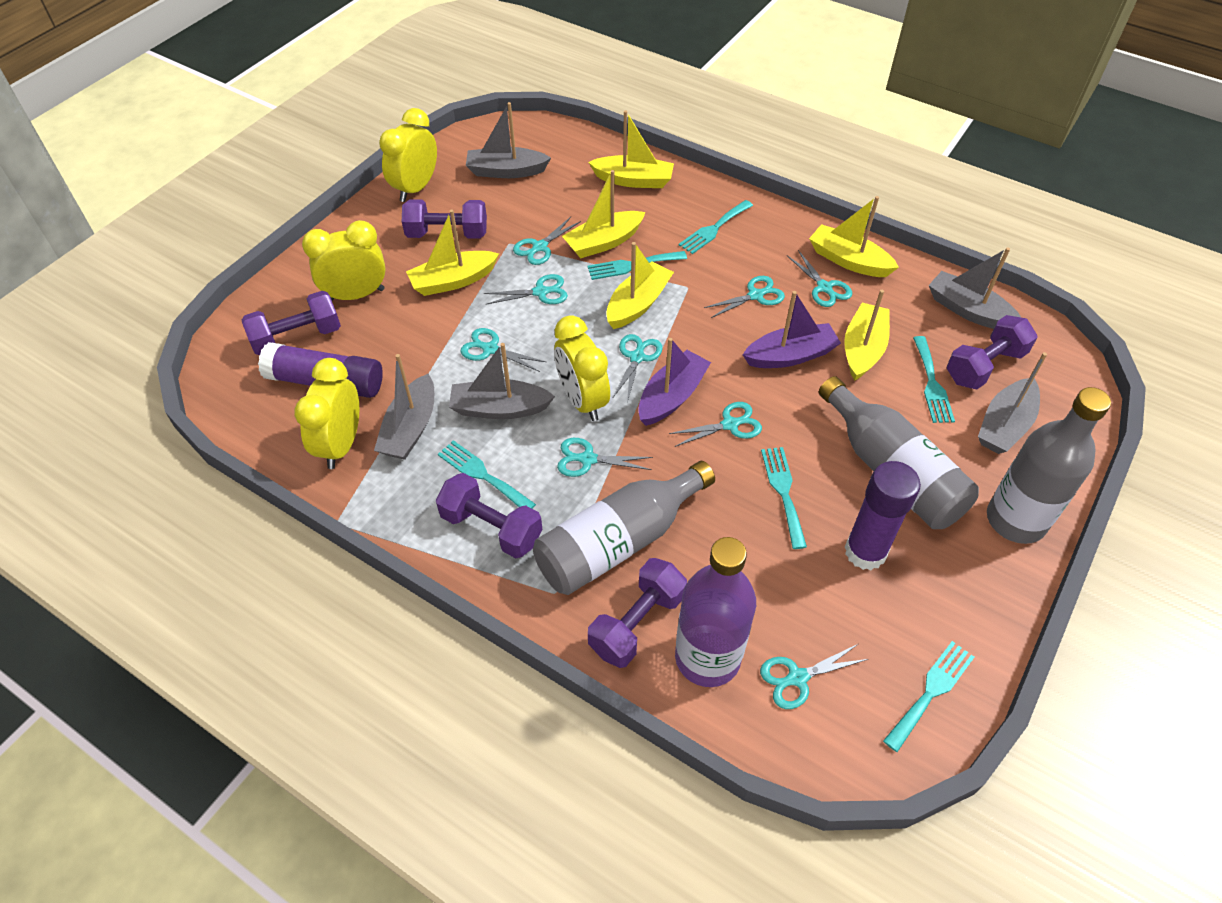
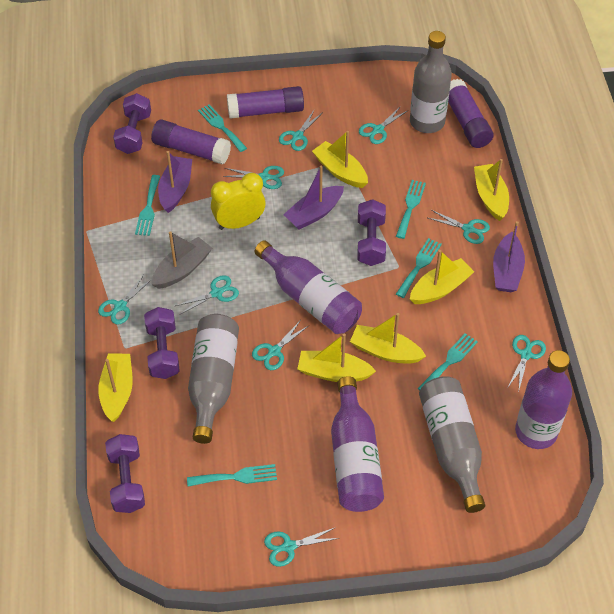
grey boat: [374,354,434,460] [449,343,555,419] [466,102,551,178] [929,247,1021,329] [978,352,1047,454] = 5 -> [151,231,212,289] = 1
purple boat: [638,338,711,426] [743,291,841,368] = 2 -> [158,151,192,213] [283,166,344,230] [493,221,525,292] = 3
purple bottle: [675,537,756,687] = 1 -> [254,240,362,334] [331,376,384,512] [515,350,572,449] = 3
purple dumbbell: [242,291,341,355] [402,199,487,239] [436,473,542,558] [588,558,687,668] [947,315,1037,389] = 5 -> [105,434,145,513] [113,93,151,154] [144,307,180,379] [357,199,386,266] = 4
purple glue stick: [258,342,383,398] [845,461,921,570] = 2 -> [151,120,231,164] [227,86,304,119] [448,79,494,148] = 3
yellow clock: [294,358,359,469] [302,220,386,301] [379,108,437,202] [554,315,610,421] = 4 -> [211,173,266,230] = 1

